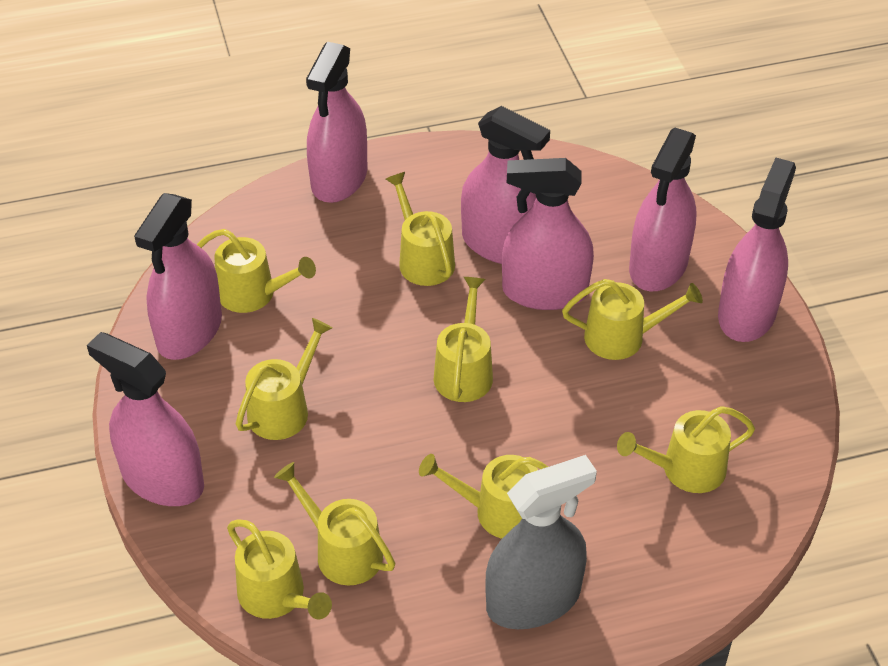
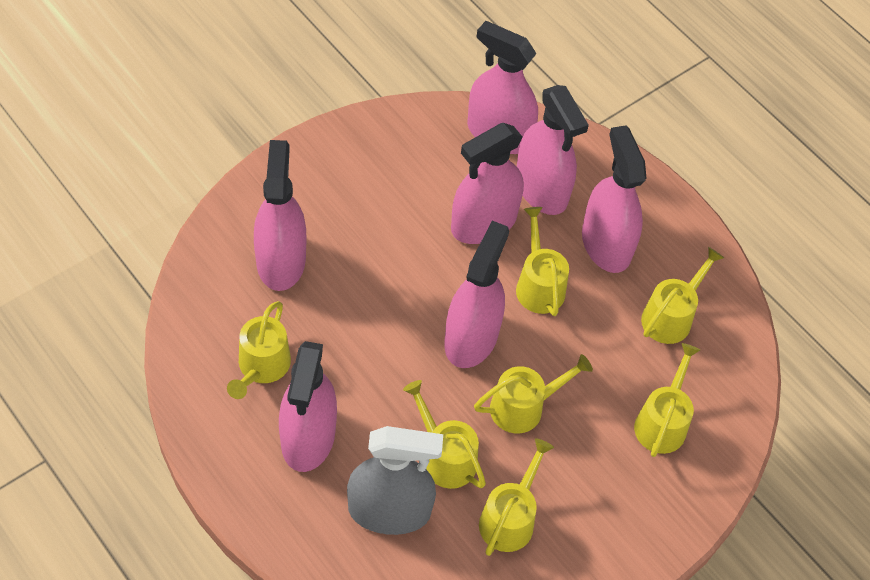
yellow watering can: [197,229,316,313] [227,519,332,619] [236,318,332,440] [274,462,395,585] [386,172,455,286] [419,454,548,539] [434,277,493,402] [562,279,703,360] [617,406,755,493] = 9 -> [227,301,291,399] [403,380,486,489] [474,354,593,433] [479,438,554,556] [516,207,569,316] [634,343,700,457] [641,247,724,344] = 7

